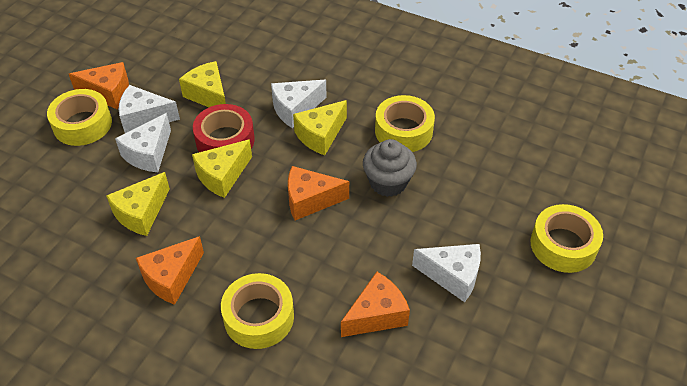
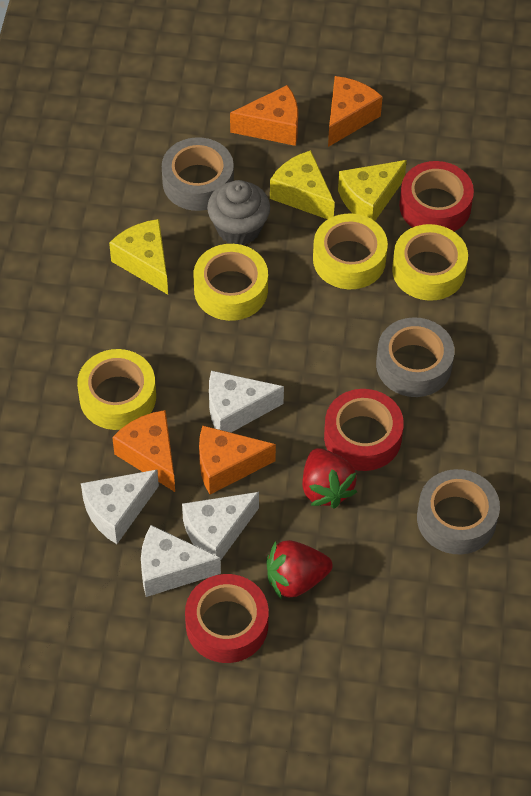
grey tape: none = 0 -> [162,137,234,211] [376,317,454,397] [417,469,500,554] = 3
red strawberry: none = 0 -> [267,540,333,599] [302,448,357,509] = 2
red tape: [193,104,255,152] = 1 -> [185,574,269,663] [324,389,404,471] [399,161,474,231] = 3
yellow cheese: [106,172,170,236] [179,61,226,107] [192,139,252,198] [293,100,347,155] = 4 -> [109,219,168,295] [270,150,335,219] [338,160,407,221] = 3

